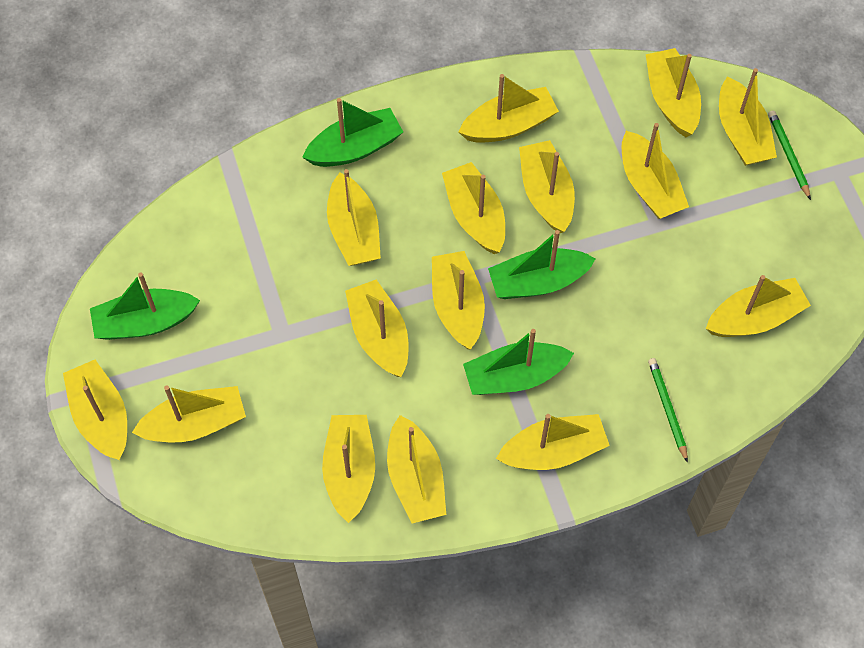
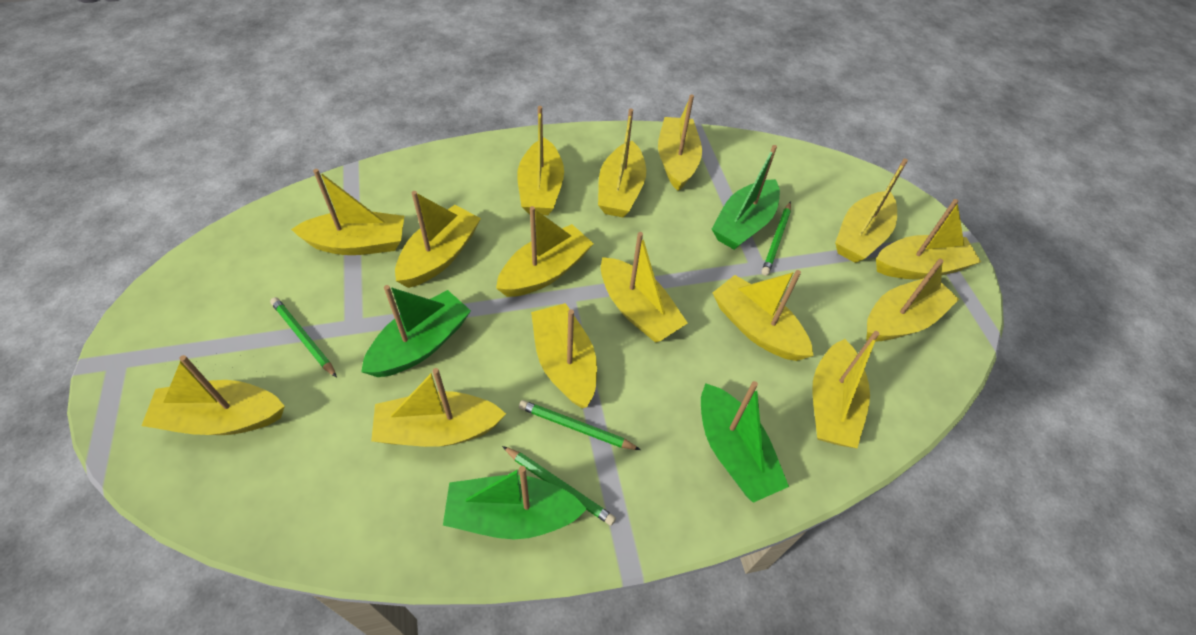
green pencil: [648,358,688,463] [768,110,811,200] = 2 -> [270,297,337,378] [502,446,616,526] [519,400,641,450] [762,201,791,276] = 4

